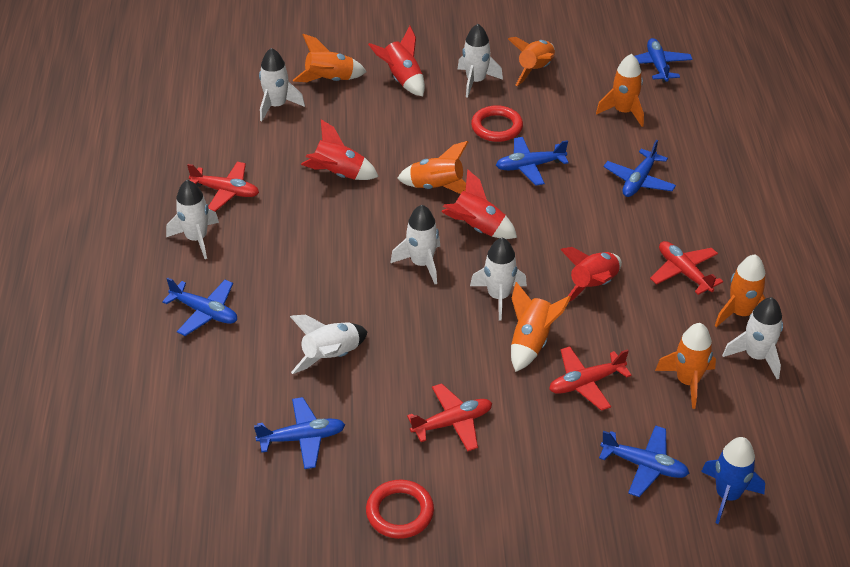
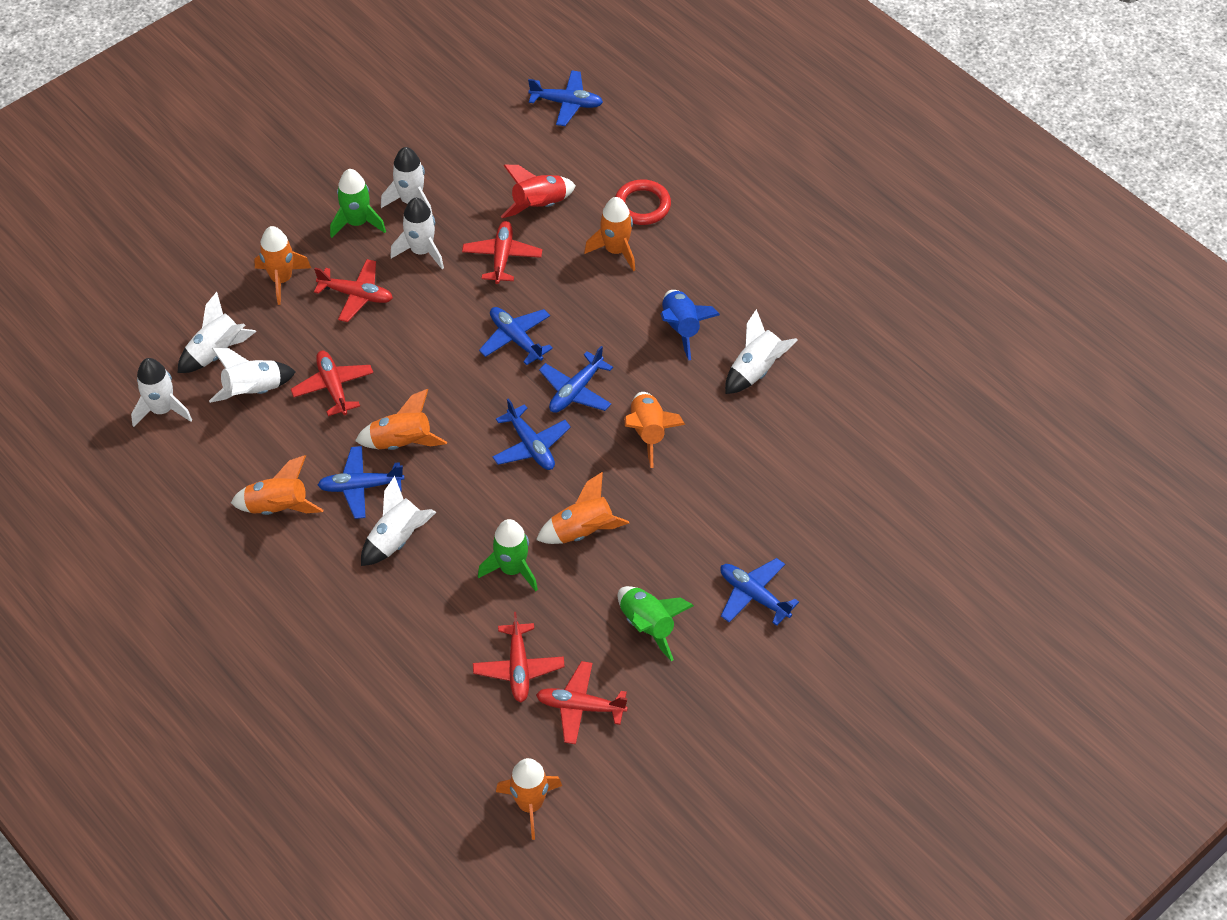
green rocket: none = 0 -> [330,169,386,238] [478,519,538,591] [618,586,694,661] = 3
red plane: [187,162,259,212] [407,383,492,451] [549,346,632,411] [650,241,723,295] = 4 -> [291,351,373,416] [314,259,393,322] [462,221,542,284] [473,612,565,702] [536,661,628,744] = 5
red ring: [366,480,434,539] [471,105,523,142] = 2 -> [615,179,671,225] = 1
red rocket: [301,120,379,180] [368,26,425,96] [441,169,517,239] [560,247,622,302] = 4 -> [501,165,576,218] = 1

